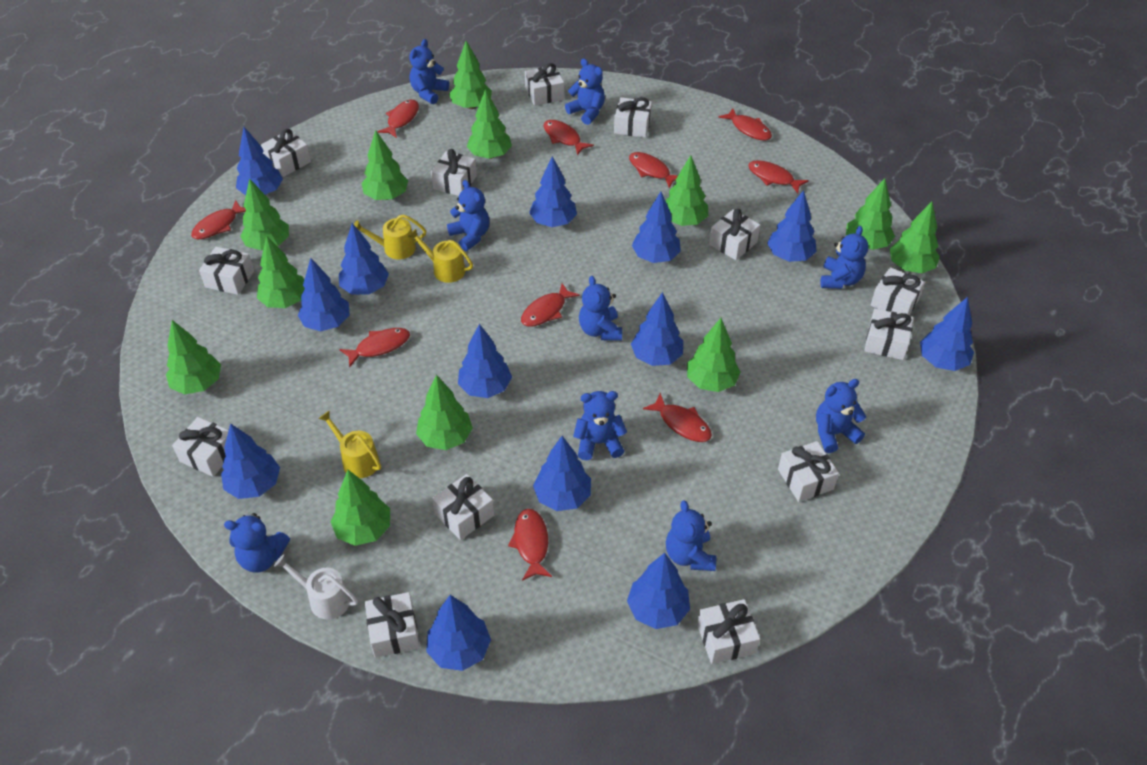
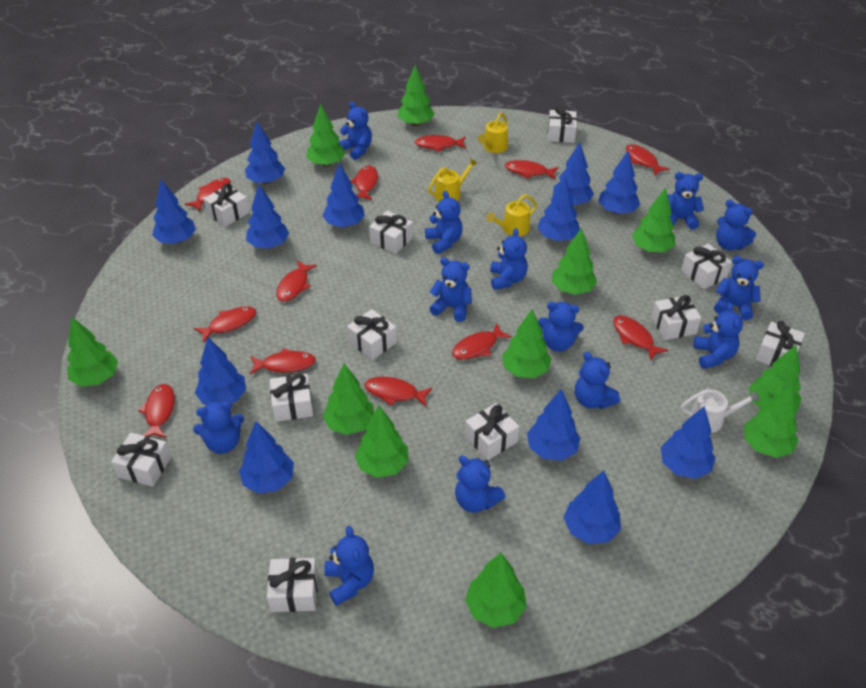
blue teddy bear: [224,513,290,573] [409,39,449,104] [447,180,490,251] [565,59,605,125] [573,391,627,460] [579,276,622,341] [666,500,716,571] [816,379,866,453] [820,226,868,289] = 9 -> [193,401,244,454] [325,526,374,606] [338,102,372,160] [425,191,462,254] [429,258,472,322] [455,456,506,513] [490,228,528,290] [538,302,584,352] [575,352,620,409] [668,172,704,230] [693,303,743,369] [714,256,764,320] [716,200,756,251] = 13
blue tree: [221,423,280,499] [236,127,283,195] [298,258,350,331] [339,223,389,295] [426,595,491,671] [458,324,512,398] [529,156,577,227] [533,436,591,511] [627,553,690,629] [631,292,683,366] [632,192,681,263] [767,190,817,262] [920,297,974,371] = 13 -> [152,180,196,244] [195,337,246,405] [239,421,294,494] [245,122,285,184] [246,184,289,249] [323,163,365,227] [527,389,580,461] [537,176,580,241] [553,142,594,206] [563,471,621,544] [598,151,640,214] [661,406,715,479] = 12
green tree: [166,320,221,394] [240,178,289,250] [257,236,305,308] [331,470,390,546] [361,130,408,200] [416,375,473,450] [449,41,492,109] [467,89,512,159] [666,155,708,226] [687,318,741,392] [846,178,895,250] [890,202,940,273] = 12 -> [67,317,118,387] [306,104,345,167] [323,364,374,435] [355,406,408,478] [398,65,435,126] [465,553,527,628] [502,309,551,378] [552,228,597,295] [632,187,675,253] [744,386,798,458] [749,345,801,410] = 11
red fish: [191,200,246,239] [340,328,410,368] [377,100,419,138] [508,509,552,581] [521,283,580,327] [544,120,594,155] [629,152,677,188] [643,393,712,442] [719,108,772,140] [748,160,809,193] = 10 -> [138,384,175,438] [185,178,231,211] [194,306,256,342] [250,348,316,374] [276,260,317,302] [351,165,378,200] [365,377,433,407] [415,135,466,152] [452,324,512,360] [505,160,559,179] [613,316,668,361] [626,144,669,176] = 12
white gift: [172,417,229,477] [199,247,254,295] [261,129,311,177] [365,592,420,658] [431,149,477,196] [432,474,494,540] [525,63,564,106] [614,97,652,138] [697,599,760,664] [709,209,760,260] [778,441,839,502] [864,309,914,360] [871,267,925,315] = 13 -> [111,433,171,487] [204,183,249,227] [267,558,318,612] [270,374,313,422] [347,309,397,360] [369,211,413,254] [465,403,519,460] [548,106,577,143] [651,295,701,340] [681,244,732,289] [755,321,805,366] = 11

